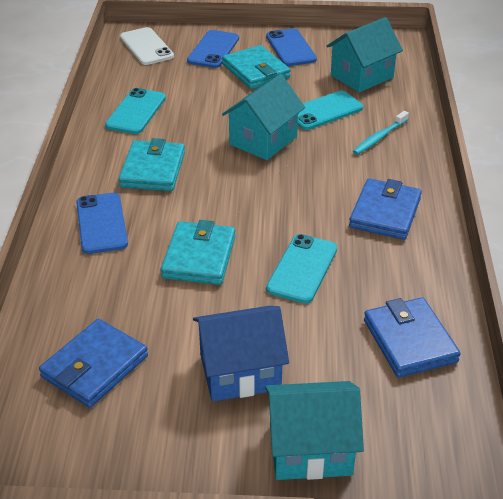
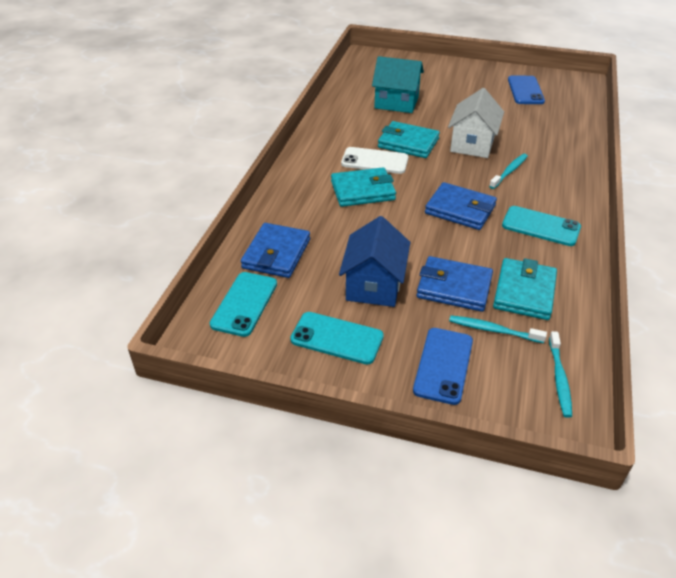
blue phone: [76,193,128,254] [187,30,239,68] [266,28,317,66] = 3 -> [413,328,473,405] [508,75,545,104] = 2
turquoise house: [222,74,305,160] [265,381,364,480] [327,17,403,93] = 3 -> [372,56,424,113] = 1
turquoise toothbrush: [353,111,409,155] = 1 -> [449,315,547,343] [489,154,528,189] [549,331,572,418] = 3
white house: none = 0 -> [448,88,504,158] = 1

